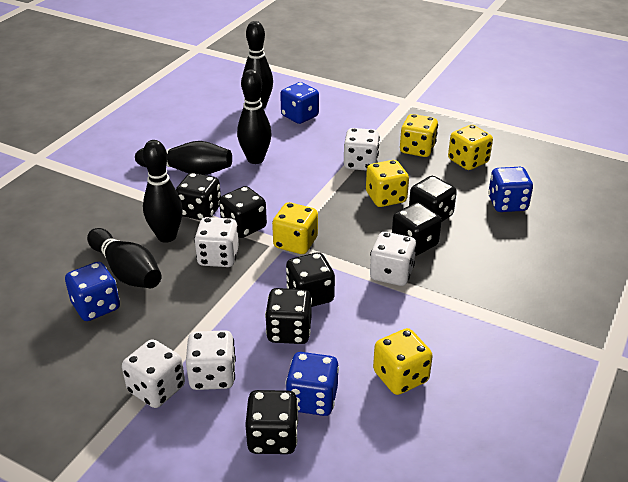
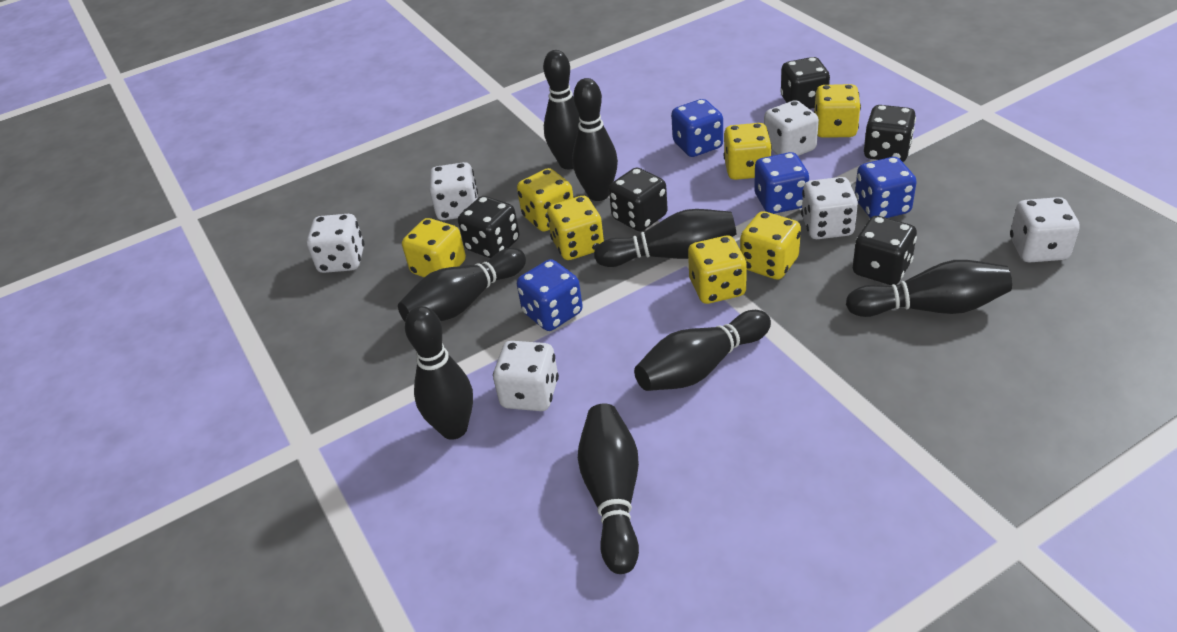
black bowling pin: [87,228,162,288] [135,141,232,175] [143,140,183,243] [237,69,271,164] [243,21,273,109] = 5 -> [398,248,526,321] [405,306,473,440] [543,50,580,169] [572,78,618,201] [578,404,639,574] [594,209,736,267] [634,310,771,391] [846,260,1012,317] = 8
black dice: [176,173,221,220] [219,186,267,238] [245,390,298,454] [265,288,312,344] [286,252,335,307] [392,202,442,256] [409,176,457,222] = 7 -> [458,196,519,259] [609,167,668,232] [780,57,830,109] [853,216,917,285] [864,105,916,162] = 5
white dice: [122,339,185,408] [186,330,236,390] [194,217,239,267] [344,128,380,171] [370,232,417,286] = 5 -> [307,214,364,273] [429,162,478,220] [493,341,559,411] [764,100,819,156] [801,177,858,239] [1010,197,1080,262] = 6
yellow dice: [272,202,318,254] [366,160,409,207] [373,328,433,395] [400,114,438,157] [448,125,493,170] = 5 -> [402,218,466,277] [517,168,573,232] [547,196,604,260] [688,236,747,304] [724,123,772,180] [740,211,801,279] [814,84,861,138] = 7

